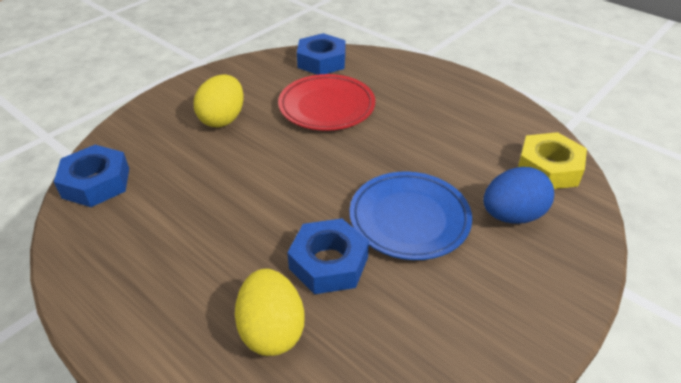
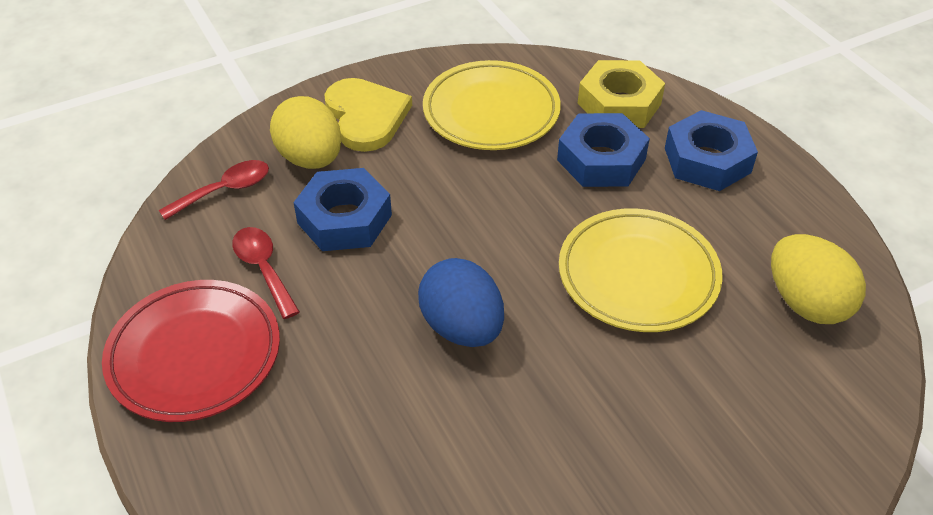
blue plate: [349,172,472,260] = 1 -> none = 0
red spoon: none = 0 -> [159,160,269,220] [232,227,300,319] = 2
yellow heart: none = 0 -> [325,78,412,152] = 1
yellow plate: none = 0 -> [423,60,561,150] [559,208,723,332] = 2

